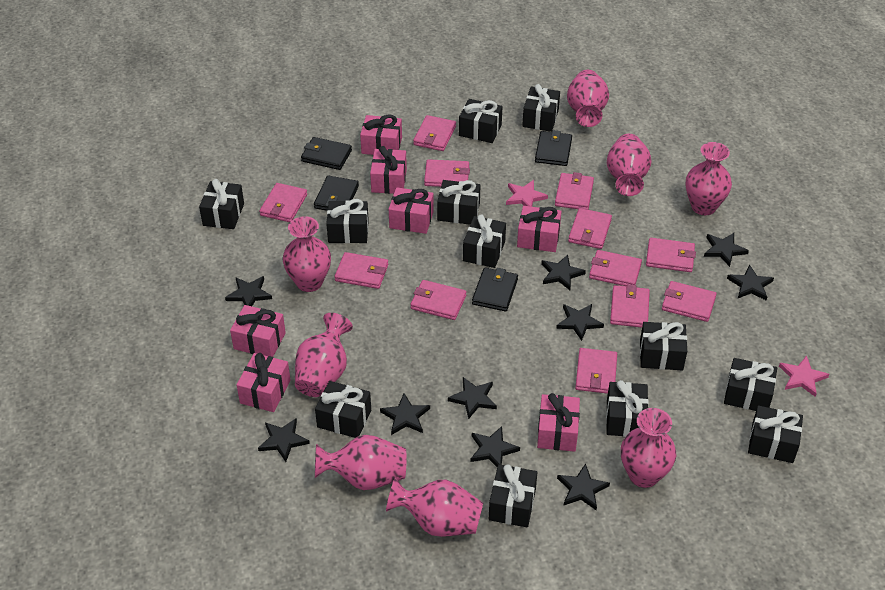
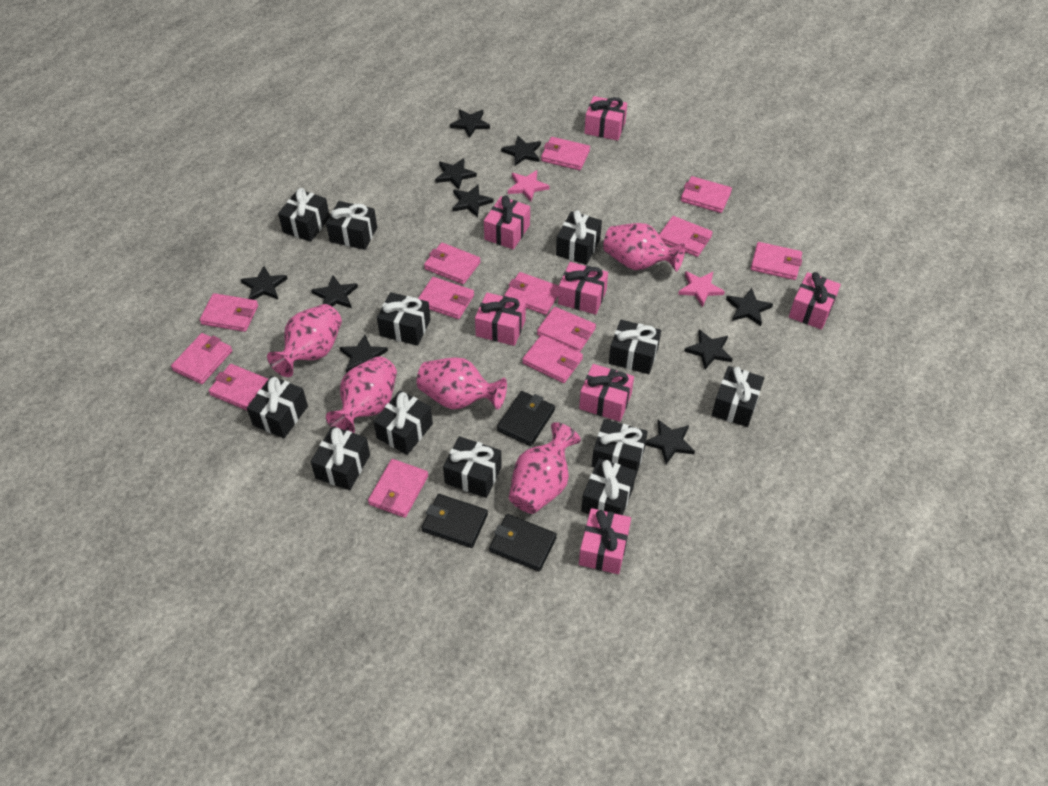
black wallet: [301,137,352,170] [314,175,359,211] [472,267,518,312] [535,130,572,166] = 4 -> [421,494,488,548] [489,514,557,571] [497,391,555,446] = 3
pink vase: [283,216,331,292] [295,313,353,397] [315,435,407,490] [386,478,483,537] [567,70,609,127] [607,134,652,196] [621,408,676,488] [686,142,732,215] = 8 -> [267,304,342,377] [326,356,397,433] [417,357,507,410] [509,422,581,514] [603,223,685,272] = 5
pink wallet: [259,183,307,222] [335,252,388,289] [411,280,466,320] [413,115,456,151] [424,159,470,187] [555,172,594,210] [568,208,612,249] [575,348,617,394] [589,250,642,286] [610,284,650,328] [646,238,696,272] [662,281,717,322] = 12 -> [171,333,232,384] [200,293,258,332] [208,364,268,410] [368,459,428,518] [418,277,474,319] [424,243,481,284] [504,272,559,315] [522,335,583,383] [537,307,596,352] [541,137,590,170] [659,216,713,257] [681,176,732,213] [751,242,802,280] = 13

